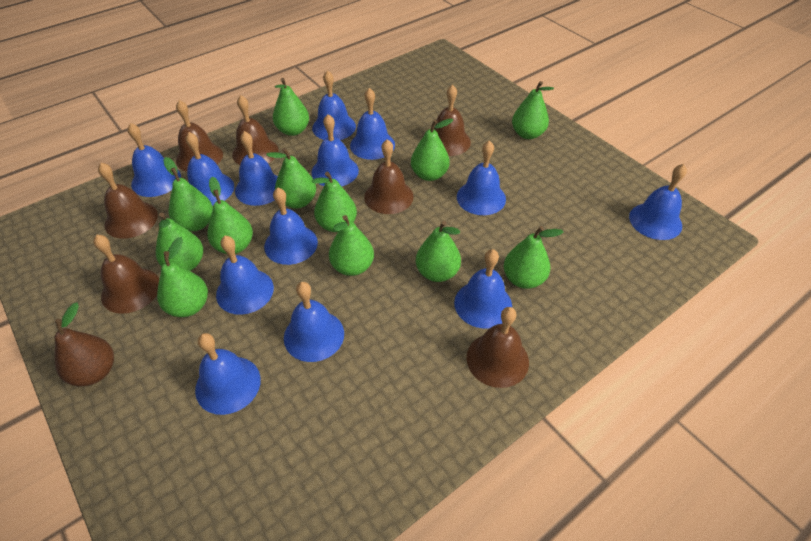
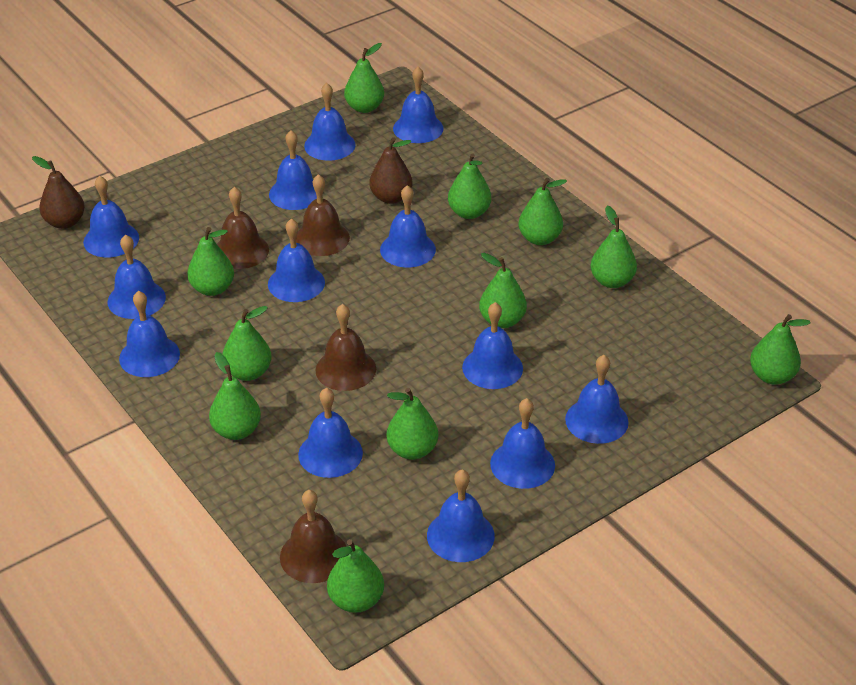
brown bell: [93,235,159,314] [98,163,158,239] [176,100,223,172] [232,95,278,165] [364,139,413,214] [434,84,471,156] [467,307,529,388] = 7 -> [217,187,269,269] [280,490,347,583] [296,174,350,256] [315,304,376,391] = 4
brown pear: [55,302,114,386] = 1 -> [32,156,85,229] [369,137,413,204] = 2
green pear: [156,212,203,271] [157,237,208,317] [164,157,213,231] [207,177,253,254] [266,148,316,209] [273,78,309,136] [312,172,357,232] [329,215,374,276] [411,118,453,181] [416,221,461,282] [504,226,563,289] [512,81,554,139] = 12 -> [187,227,234,296] [209,352,261,440] [222,306,272,381] [327,539,384,613] [344,43,384,113] [387,388,438,460] [448,153,491,219] [479,253,527,328] [518,178,567,245] [590,206,637,288] [750,314,811,385] = 11

